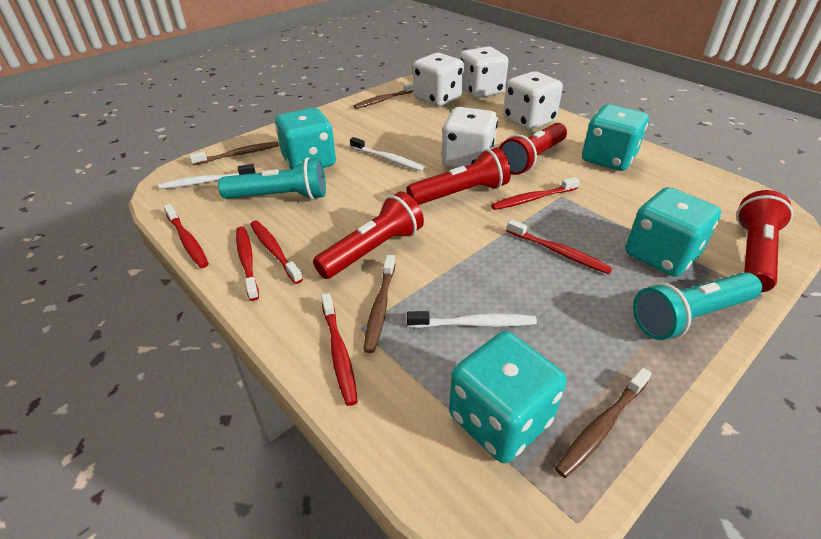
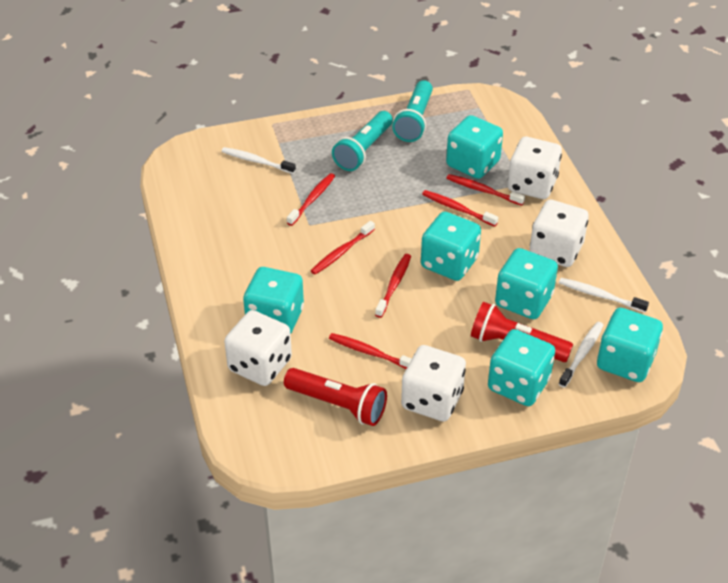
brown toothbrush: [189,142,279,165] [353,82,413,109] [363,254,395,353] [555,368,652,478] = 4 -> none = 0
red flashlight: [313,191,424,279] [407,148,511,205] [499,123,567,175] [736,190,793,292] = 4 -> [284,368,387,426] [471,302,573,362] = 2
turquoise dice: [275,108,336,169] [449,331,567,463] [582,104,649,171] [625,187,721,277] = 4 -> [243,267,304,334] [421,212,481,281] [446,115,503,179] [488,329,555,406] [495,248,558,319] [597,308,663,382] = 6

